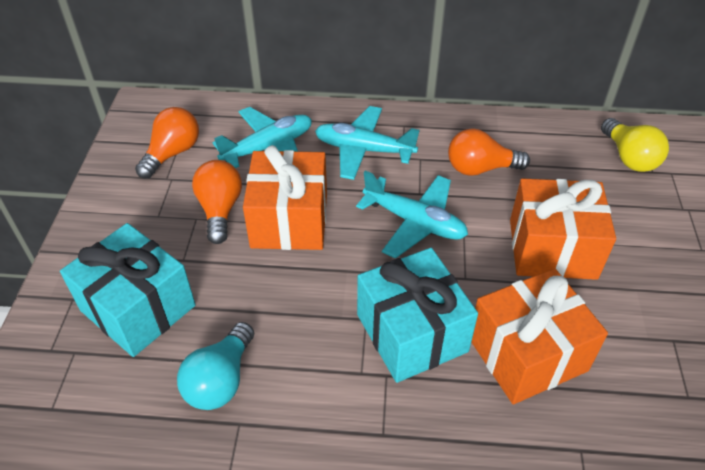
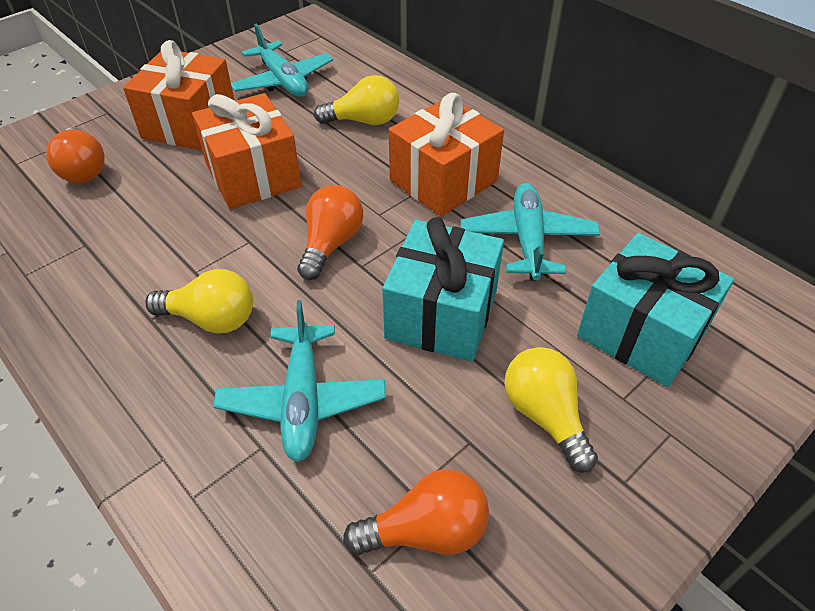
turquoise light bulb: [177,322,254,410] = 1 -> none = 0
yellow light bulb: [601,118,669,172] = 1 -> [145,269,253,334] [314,75,399,125] [504,347,598,472] = 3

